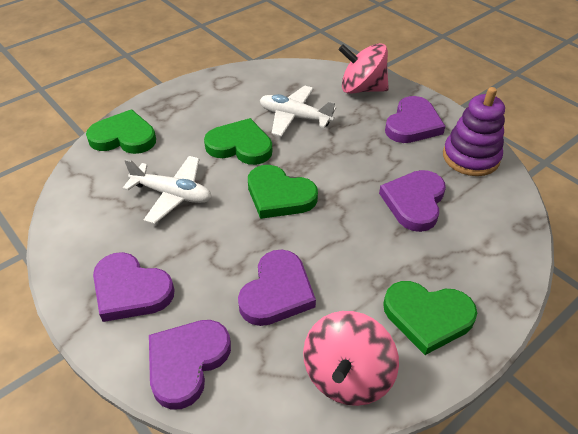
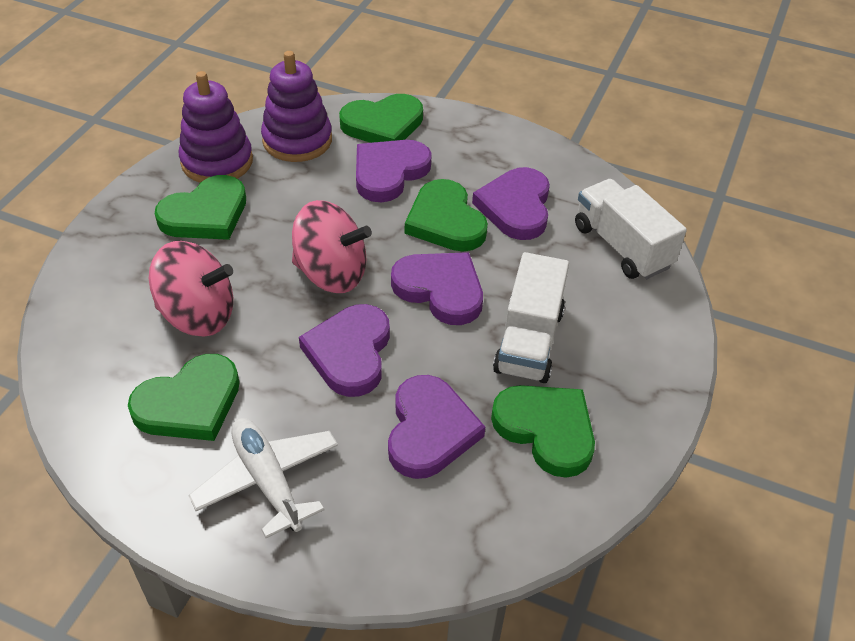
green heart: [86,109,156,154] [204,118,272,165] [248,165,318,219] [383,281,477,355] = 4 -> [128,354,239,441] [155,175,246,240] [339,94,423,143] [405,179,488,252] [491,385,595,478] = 5
purple stacking toy: [443,87,505,176] = 1 -> [179,71,253,183] [261,51,332,162] = 2
white plane: [123,156,212,224] [260,85,336,137] = 2 -> [188,418,338,538] = 1
white truck: none = 0 -> [493,252,569,383] [575,179,687,279] = 2

